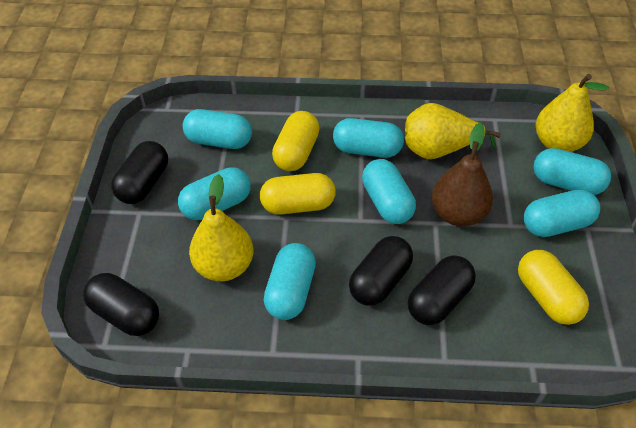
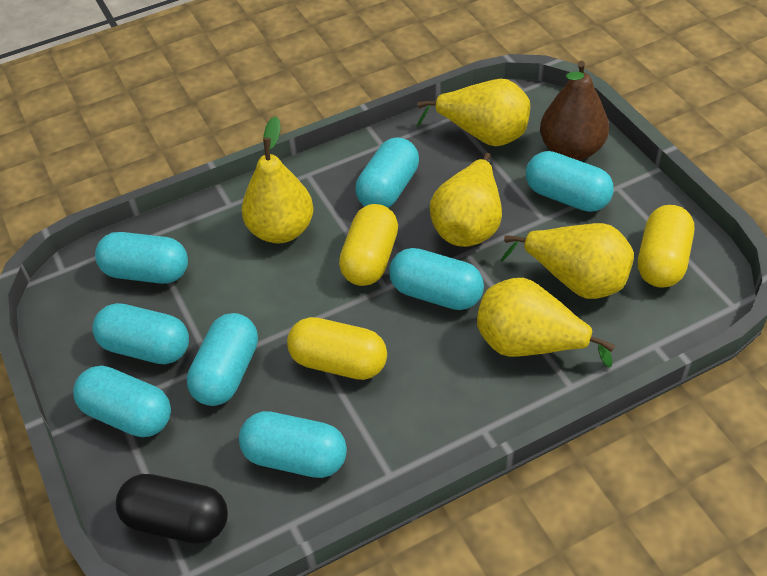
black capsule: [83,273,159,336] [111,141,168,204] [349,236,413,306] [408,256,476,325] = 4 -> [116,474,228,544] = 1
turquoise capsule: [178,167,251,220] [183,109,252,149] [264,243,316,320] [333,118,404,158] [362,159,416,224] [524,189,600,237] [533,148,611,195] = 7 -> [73,366,171,437] [92,303,189,364] [95,232,188,284] [187,313,258,406] [239,411,347,478] [356,137,419,208] [389,248,484,310] [526,151,614,212] = 8
yellow pear: [189,174,253,281] [405,103,501,159] [536,74,609,152] = 3 -> [241,116,314,243] [416,79,530,146] [430,153,502,247] [477,278,615,368] [501,223,634,299] = 5

